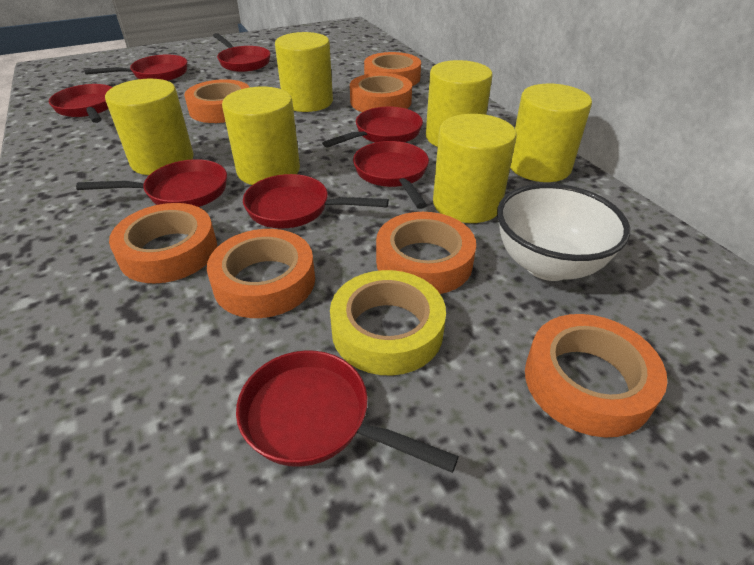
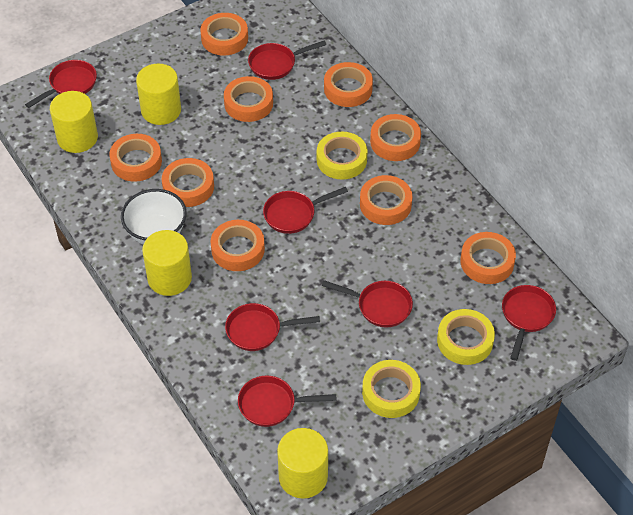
orange tape: [109,203,217,283] [184,79,250,123] [207,229,315,318] [350,73,412,112] [364,52,421,86] [376,212,476,294] [525,314,667,438] = 7 -> [109,134,162,182] [162,158,214,207] [200,13,248,56] [211,220,265,271] [224,76,273,122] [324,62,373,107] [360,175,412,225] [370,114,421,161] [460,232,516,284] = 9
red pan: [49,84,112,123] [76,159,227,207] [84,55,187,81] [213,33,270,72] [236,351,459,473] [243,174,389,229] [322,107,423,148] [353,141,429,209] = 8 -> [25,60,97,108] [225,303,320,351] [238,375,336,427] [248,40,326,80] [263,187,348,234] [322,280,413,328] [502,285,556,361] = 7
yellow cylinder: [105,79,194,175] [222,87,300,185] [275,32,333,112] [426,60,493,147] [433,114,516,223] [510,84,592,182] = 6 -> [50,91,98,153] [136,64,181,125] [142,230,192,296] [277,428,328,499] = 4
yellow tape: [330,270,446,375] = 1 -> [317,132,368,180] [362,360,421,418] [437,309,495,365] = 3

